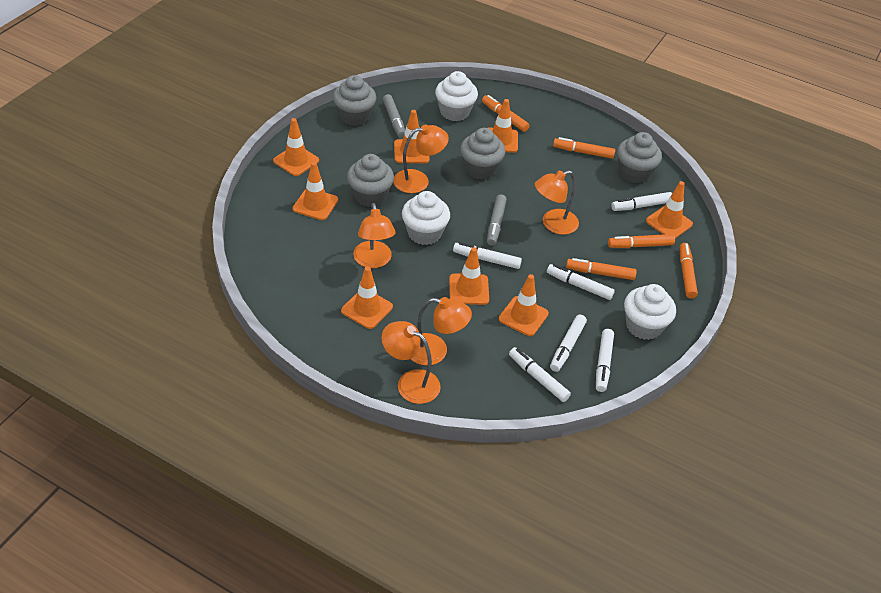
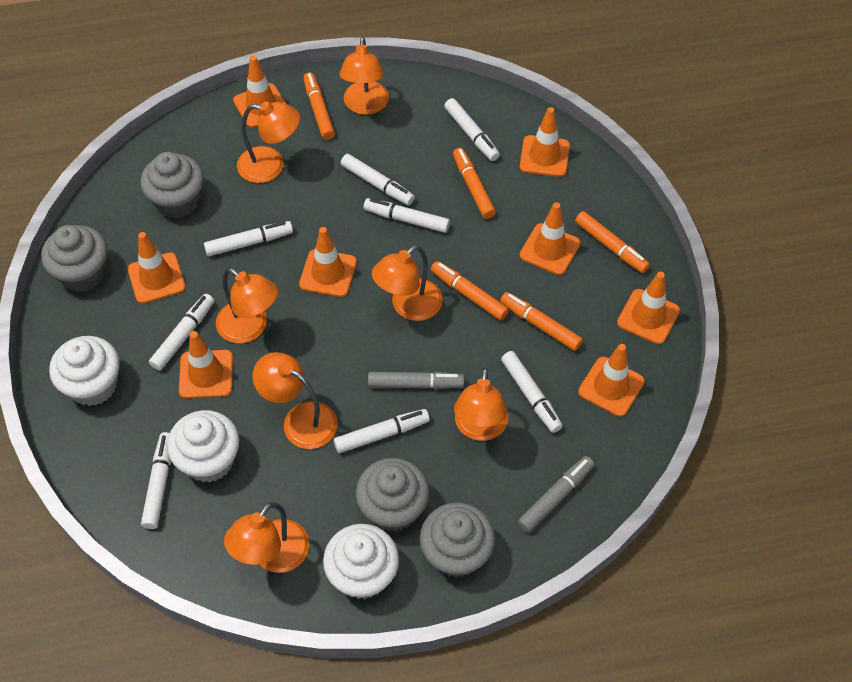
orange lamp: [353,203,396,268] [381,321,441,404] [393,125,449,193] [411,297,472,366] [535,170,579,235] = 5 -> [216,268,278,343] [224,502,309,573] [237,102,300,183] [252,352,338,449] [340,37,389,115] [372,245,443,321] [454,367,508,441] = 7
white marker: [453,242,522,269] [509,347,571,402] [547,264,615,300] [550,315,587,372] [596,329,614,392] [611,192,672,211] = 6 -> [141,432,171,529] [149,294,214,371] [204,221,293,256] [334,409,430,453] [341,154,415,205] [364,198,450,233] [444,98,500,161] [501,351,563,433] = 8

